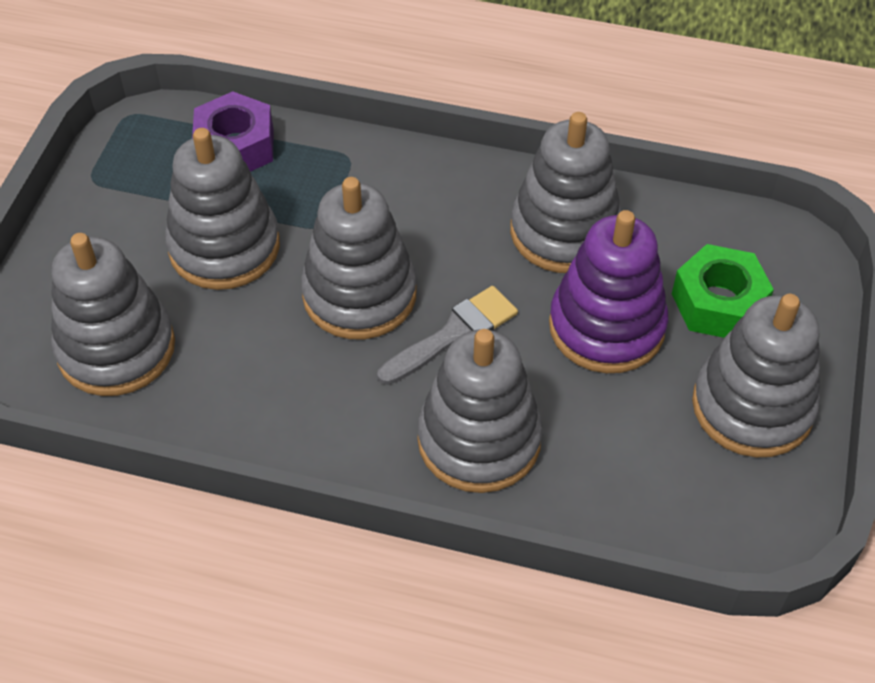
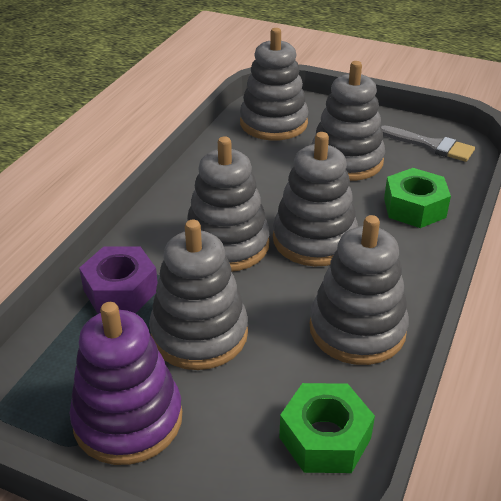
green nut: [672,244,774,338] = 1 -> [279,383,375,473] [384,168,451,228] = 2

